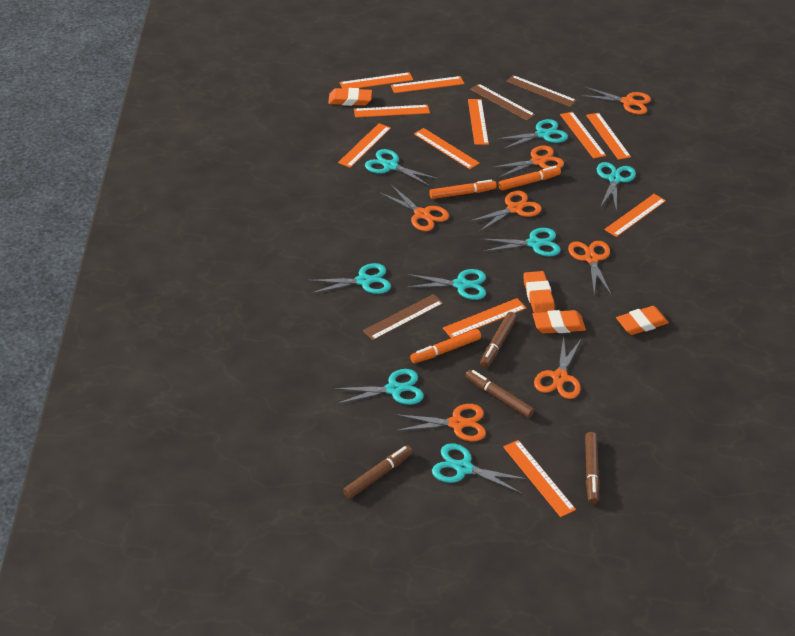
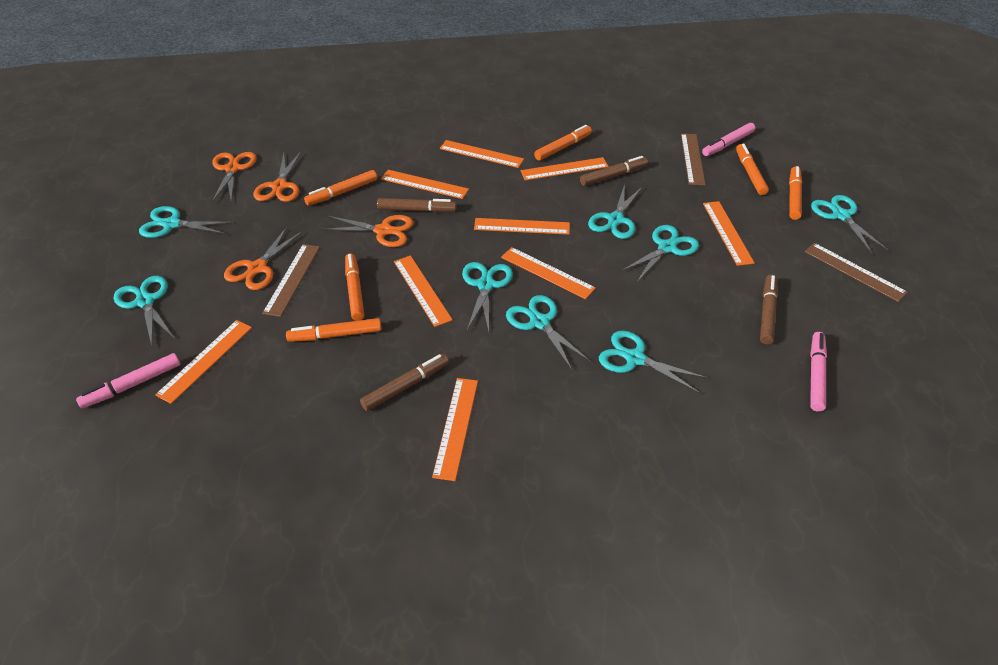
orange eraser: [328,88,372,106] [523,271,555,313] [532,310,586,334] [616,306,669,335] = 4 -> none = 0
orange marker: [410,329,481,363] [430,180,497,199] [498,166,561,191] = 3 -> [286,318,381,342] [304,170,377,206] [345,253,364,321] [534,125,592,160] [736,144,769,195] [789,166,802,220] = 6
orange ruler: [338,123,391,168] [340,72,413,89] [354,105,430,118] [391,76,465,93] [414,128,480,169] [443,298,526,338] [468,99,489,145] [503,440,576,517] [560,112,606,159] [586,113,631,160] [604,194,666,237] = 11 -> [155,320,252,404] [381,170,469,199] [394,256,453,327] [432,378,478,481] [440,140,524,168] [474,218,570,235] [501,247,596,299] [520,157,609,181] [703,201,754,266] = 9
orange scissors: [380,185,449,231] [395,404,486,441] [469,191,542,232] [491,146,564,177] [534,336,582,399] [568,241,612,295] [581,87,651,115] = 7 -> [212,152,257,202] [224,227,303,290] [253,152,301,202] [322,215,414,247] = 4
pink marker: none = 0 -> [76,353,180,408] [702,123,756,156] [810,332,827,412] = 3

